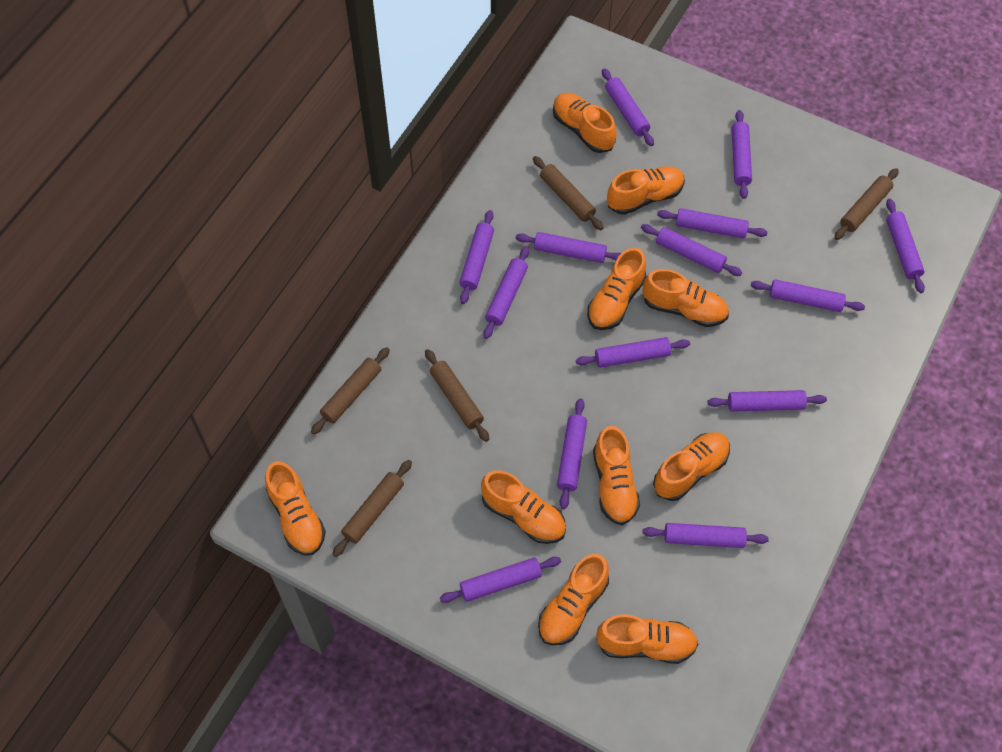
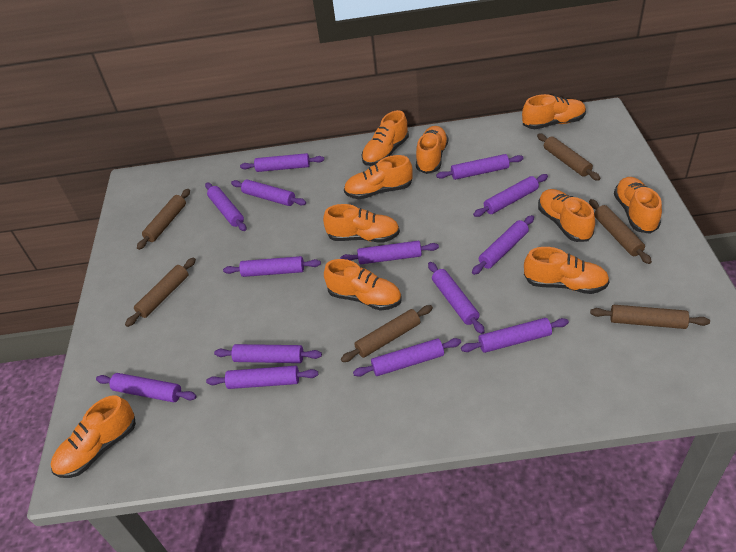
brown rolling pin: [311,347,390,435] [333,460,412,557] [425,349,489,442] [533,156,604,230] [834,168,899,240] = 5 -> [125,257,196,327] [137,189,190,250] [341,305,433,362] [537,133,600,181] [589,199,652,264] [590,305,710,329] = 6

